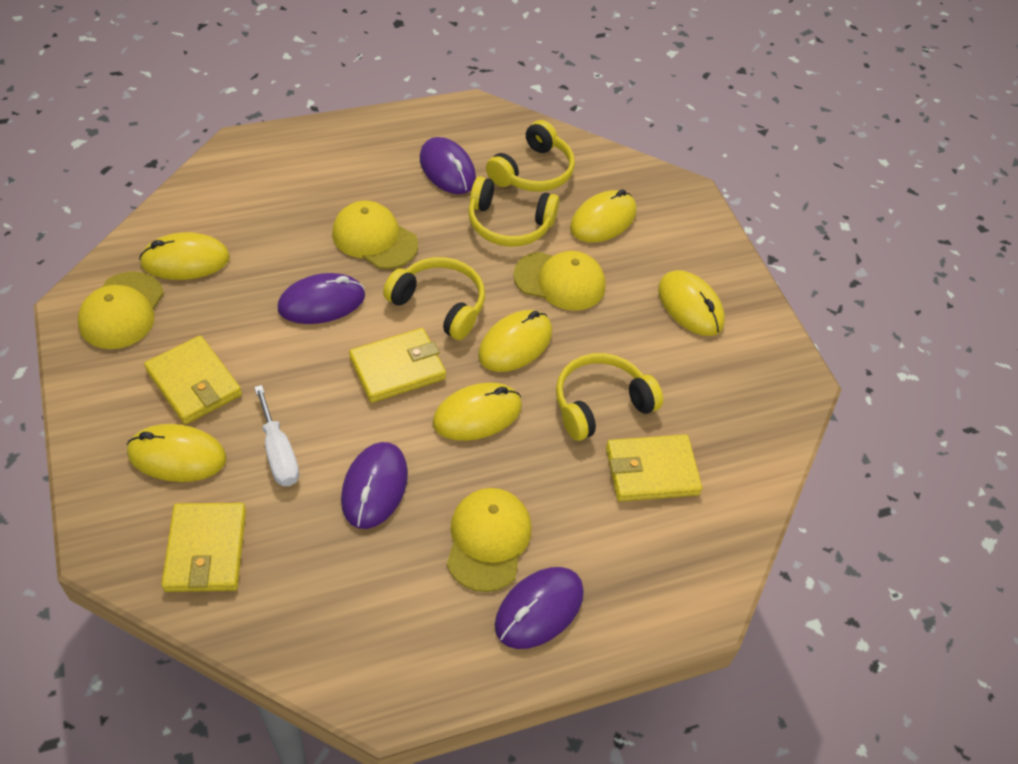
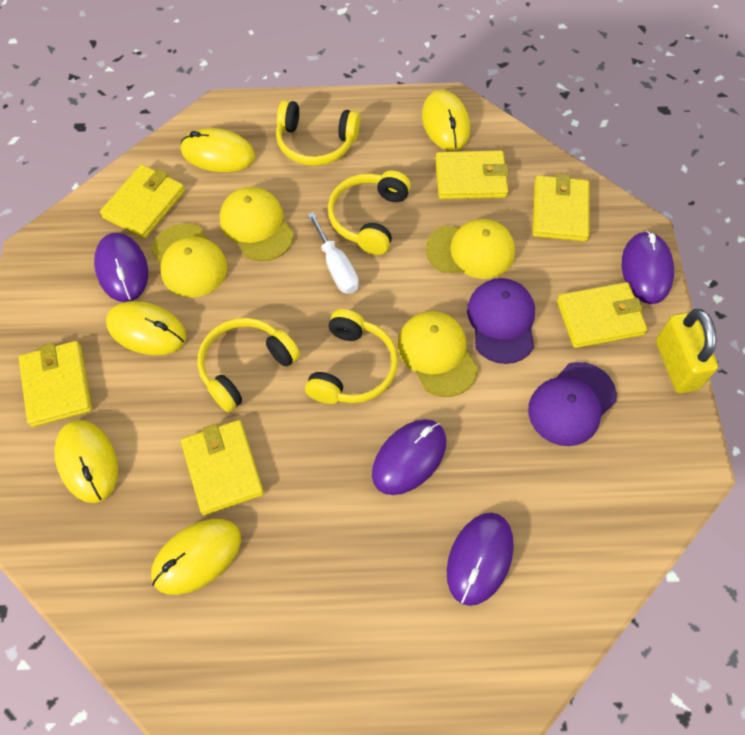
purple cap: none = 0 -> [467,278,535,364] [528,362,617,446] = 2
yellow mouse: [127,424,226,482] [139,232,230,280] [432,382,522,441] [478,310,552,372] [570,189,637,243] [658,270,725,336] = 6 -> [54,420,118,503] [106,301,186,355] [151,518,241,595] [180,128,255,172] [422,90,470,151] = 5
yellow padlock: none = 0 -> [656,309,718,393] = 1
yellow wallet: [144,336,242,424] [161,503,246,592] [349,328,446,403] [606,434,702,502] = 4 -> [19,341,92,427] [100,165,185,239] [181,420,264,515] [436,150,509,199] [533,174,590,242] [557,282,648,348] = 6

